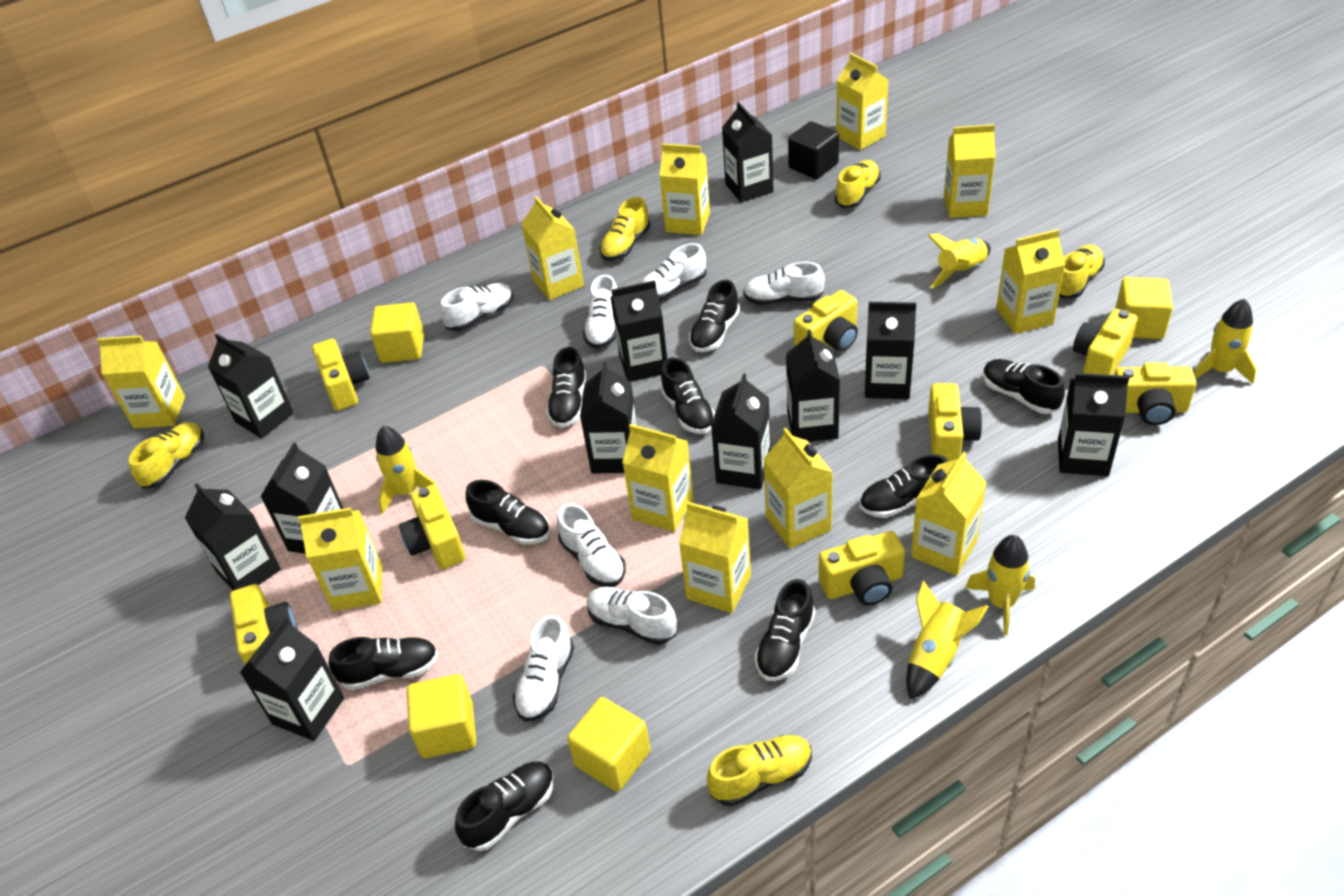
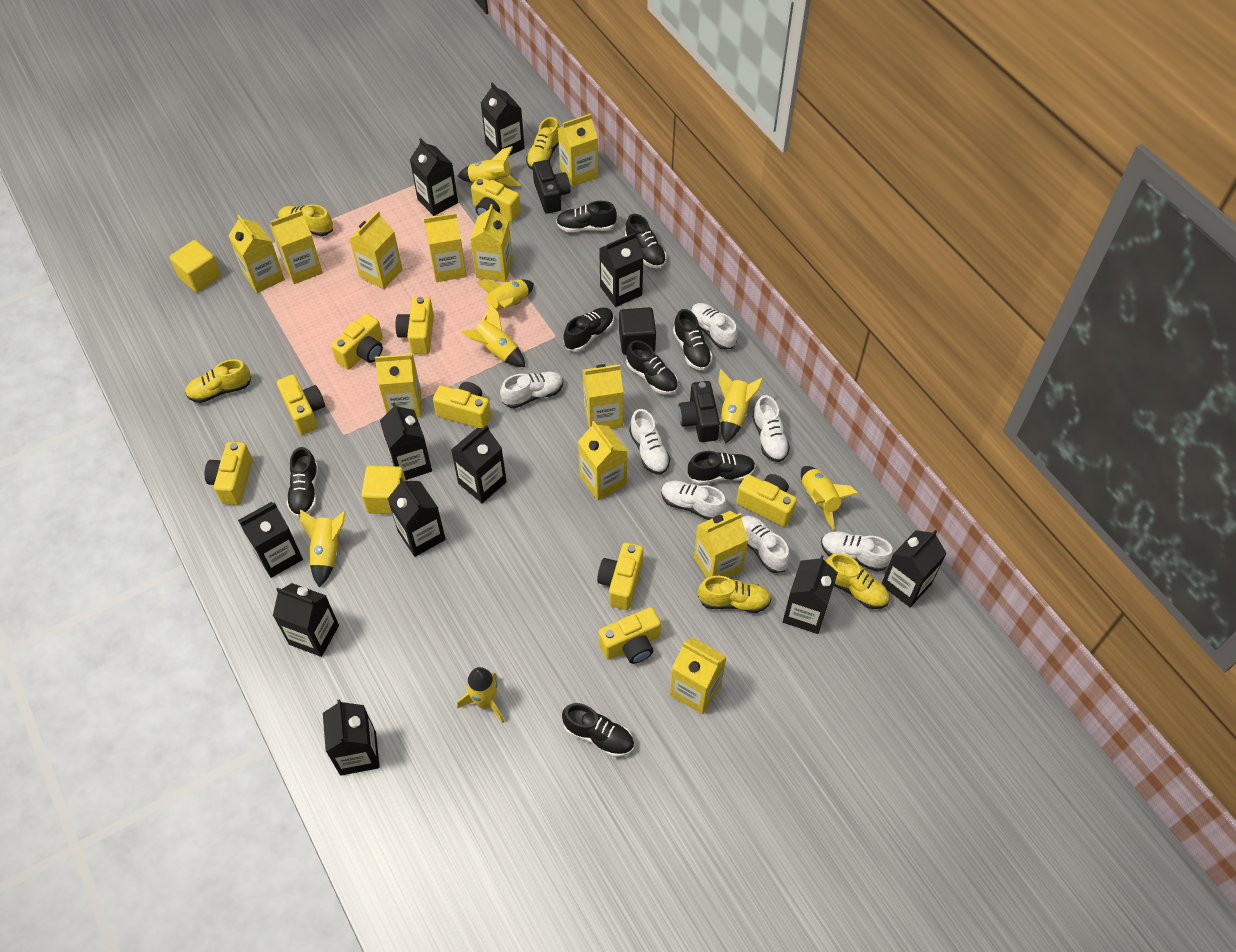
black camera: none = 0 -> [532,160,570,214] [678,381,720,442] = 2
black shoe: [329,637,438,690] [455,761,554,851] [466,480,550,544] [546,347,587,428] [660,357,715,434] [689,280,740,352] [755,579,815,681] [860,454,948,518] [983,359,1065,414] = 9 -> [287,447,318,517] [556,201,617,232] [562,703,634,757] [563,308,614,352] [625,214,667,268] [626,340,678,395] [673,309,713,370] [688,451,755,484] = 8
yellow camera: [230,584,297,665] [312,339,370,411] [399,485,465,569] [794,290,858,352] [819,531,905,605] [928,383,982,462] [1073,309,1138,375] [1114,362,1196,425] = 8 -> [204,442,253,505] [277,374,325,435] [331,313,383,370] [396,297,434,354] [433,382,491,428] [471,177,521,222] [597,542,643,610] [599,607,661,664] [736,474,797,527] = 9
yellow cube: [370,302,424,363] [407,674,476,758] [567,697,651,792] [1115,277,1173,339] = 4 -> [170,240,221,292] [361,465,406,514] = 2
yellow rocket: [375,426,440,513] [906,580,989,700] [927,234,991,288] [965,535,1035,635] [1194,298,1257,384] = 5 -> [300,509,346,588] [457,667,504,723] [458,146,520,186] [461,303,525,367] [476,279,534,321] [718,369,763,443] [801,466,859,529] = 7

